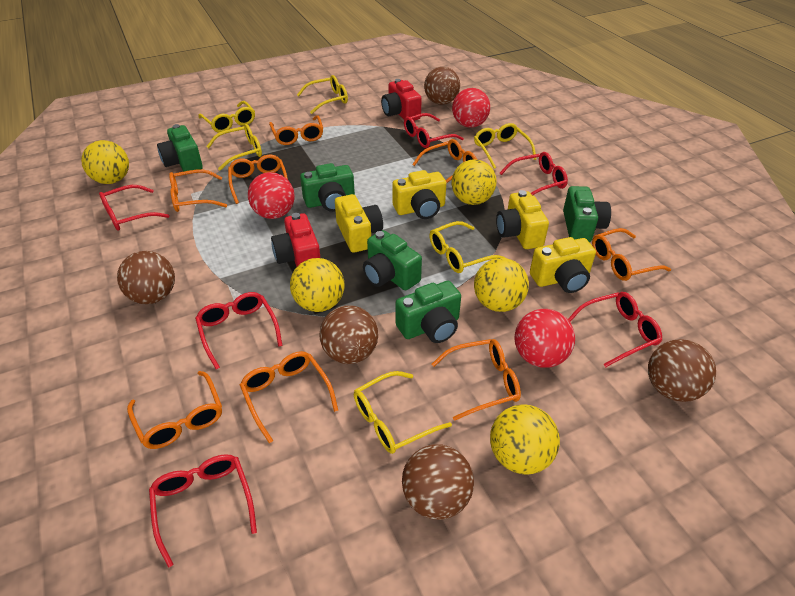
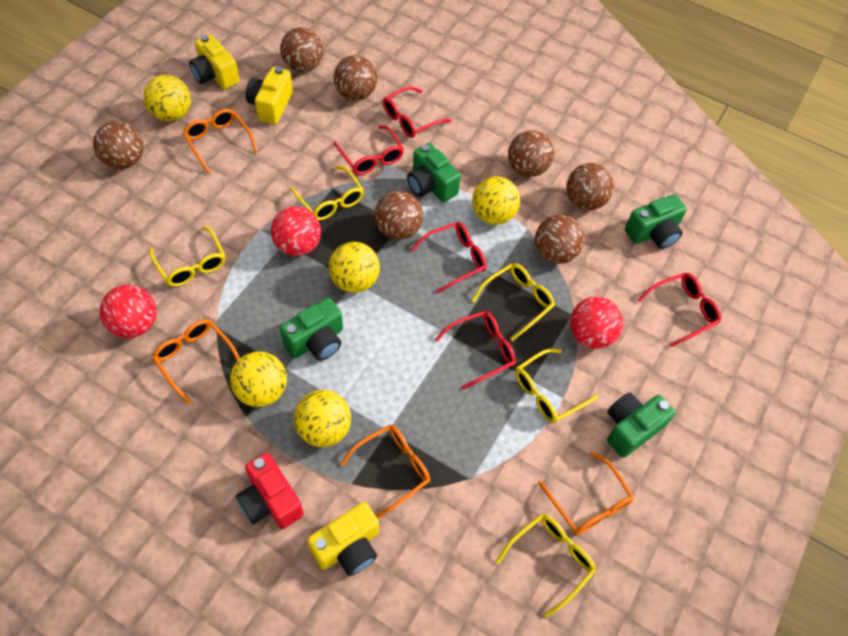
brown ball: [117,251,175,304] [319,305,378,364] [402,444,474,520] [424,67,460,105] [648,339,716,402] = 5 -> [93,121,143,169] [280,27,323,72] [334,55,377,101] [374,191,423,240] [508,130,554,177] [535,215,584,264] [566,163,614,210] = 7
green camera: [157,124,203,171] [300,163,355,212] [363,230,422,290] [395,281,461,343] [563,186,611,242] = 5 -> [280,298,343,361] [407,143,461,202] [607,392,676,458] [625,195,687,249] = 4
orange glasses: [127,371,222,449] [169,169,227,212] [228,155,288,204] [240,351,338,443] [269,115,323,145] [412,139,477,184] [432,339,521,421] [592,228,671,281] = 8 -> [152,319,240,404] [183,109,258,173] [340,425,430,519] [538,451,634,535] = 4
red camera: [271,213,320,267] [381,79,422,121] = 2 -> [236,453,304,529] = 1
red glasses: [99,185,169,231] [149,454,257,568] [195,292,282,369] [404,113,464,148] [500,152,568,196] [568,292,662,367] = 6 -> [333,125,404,175] [383,86,452,138] [411,222,487,293] [435,311,516,390] [638,273,721,347] = 5
yellow camera: [335,194,383,253] [392,170,446,219] [496,190,549,249] [530,237,596,293] = 4 -> [189,35,240,89] [246,67,293,125] [307,502,379,576] = 3
yellow glasses: [198,101,255,132] [206,124,262,171] [297,75,348,114] [354,371,452,454] [429,221,505,273] [474,123,536,169] = 6 -> [149,226,225,287] [290,166,364,221] [472,263,555,341] [496,513,596,618] [515,349,598,423] = 5

